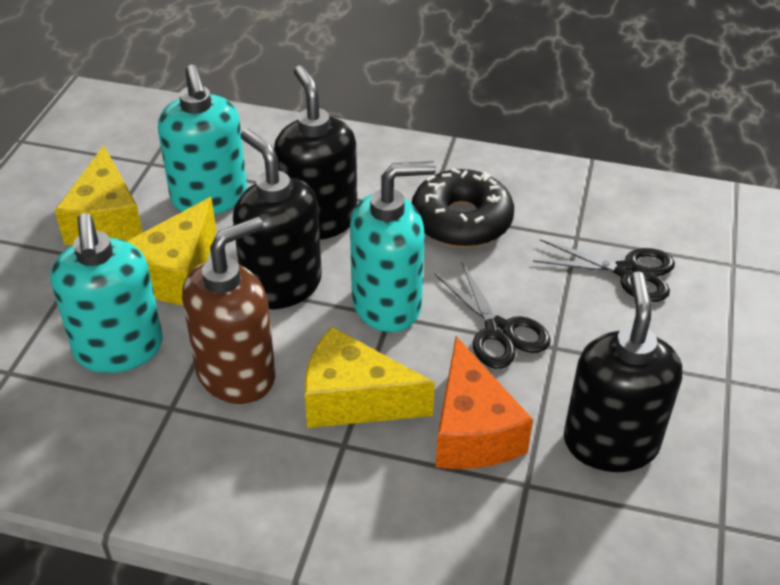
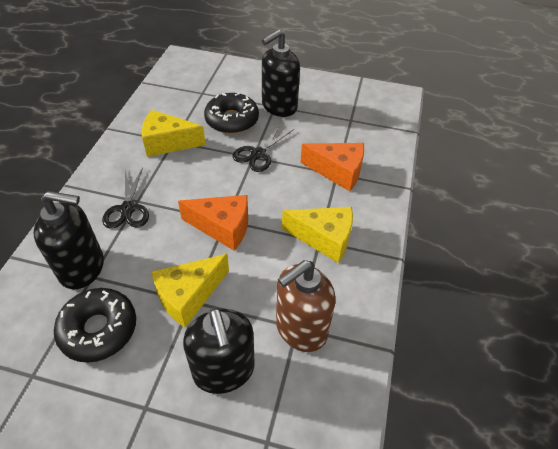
black donut: [412,168,514,247] = 1 -> [54,288,136,363] [204,93,259,134] = 2
orange cheese: [436,336,533,469] = 1 -> [178,195,248,251] [300,143,364,191] = 2
turquoise soap dispenser: [50,213,163,373] [158,65,247,215] [350,161,436,332] = 3 -> none = 0

